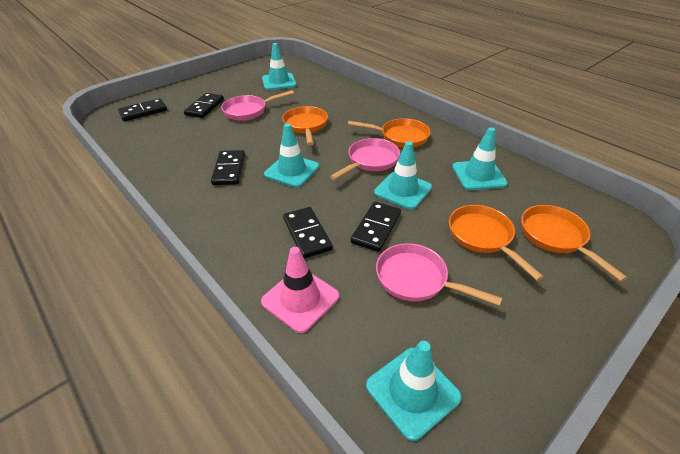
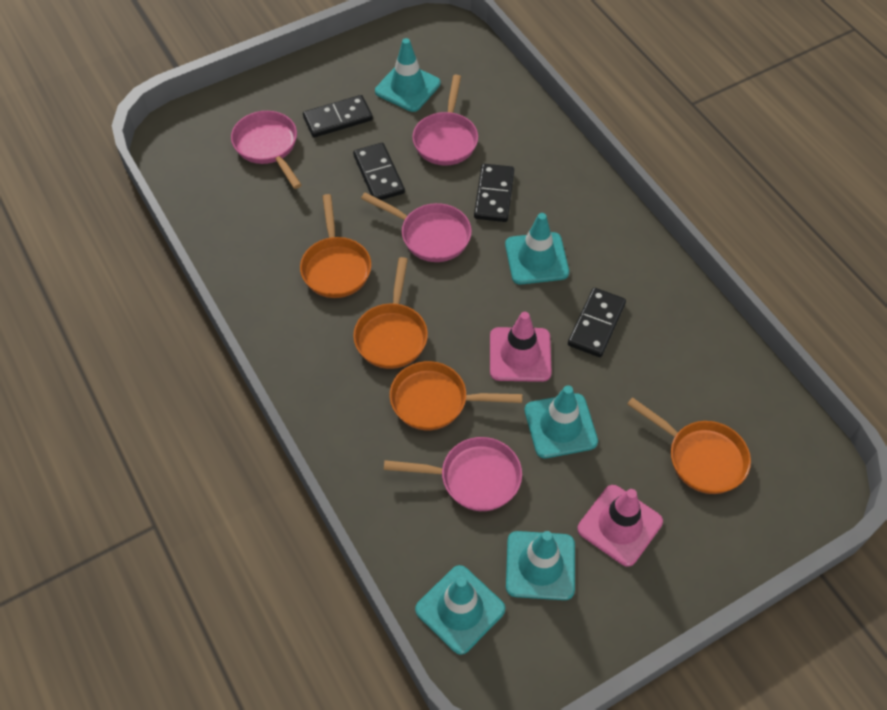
black domino: [118,98,167,121] [184,93,224,118] [211,150,245,185] [283,207,333,259] [351,202,401,252] = 5 -> [303,95,373,137] [353,143,405,200] [474,164,514,222] [568,288,626,357] = 4
pink pan: [221,90,294,121] [330,138,400,180] [376,243,502,306] = 3 -> [231,111,301,189] [361,192,472,262] [384,437,522,511] [412,75,478,166] = 4
pink traffic cone: [261,247,339,333] = 1 -> [490,312,552,382] [577,485,663,567] = 2

